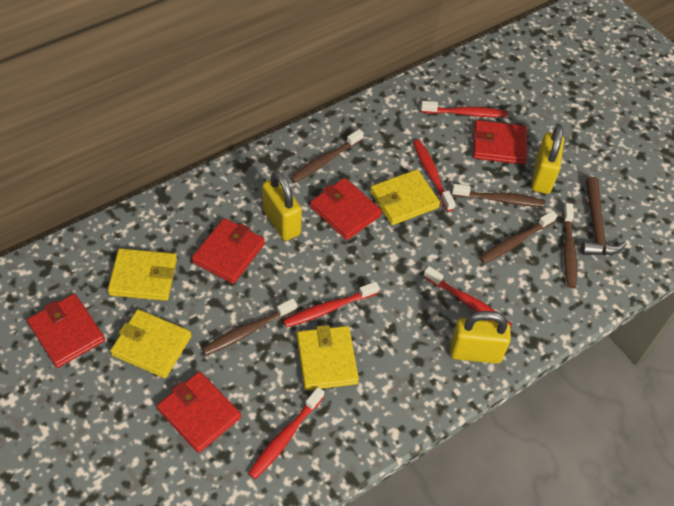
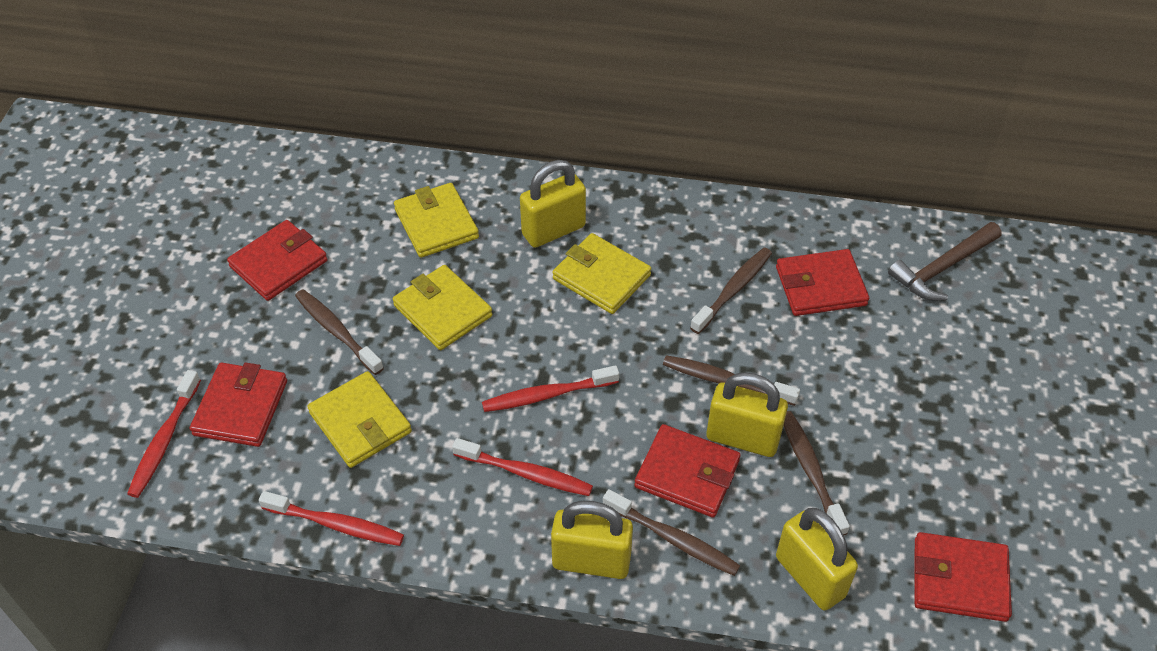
red toothbrush: [248,387,324,479] [283,282,379,327] [413,140,455,211] [421,101,507,117] [423,266,512,326] = 5 -> [127,370,201,498] [259,491,404,546] [452,438,593,496] [482,366,619,412] = 4
yellow padlock: [262,171,302,241] [450,311,511,364] [531,125,564,194] = 3 -> [520,160,586,248] [551,501,633,579] [706,372,788,457] [776,508,858,610] = 4

